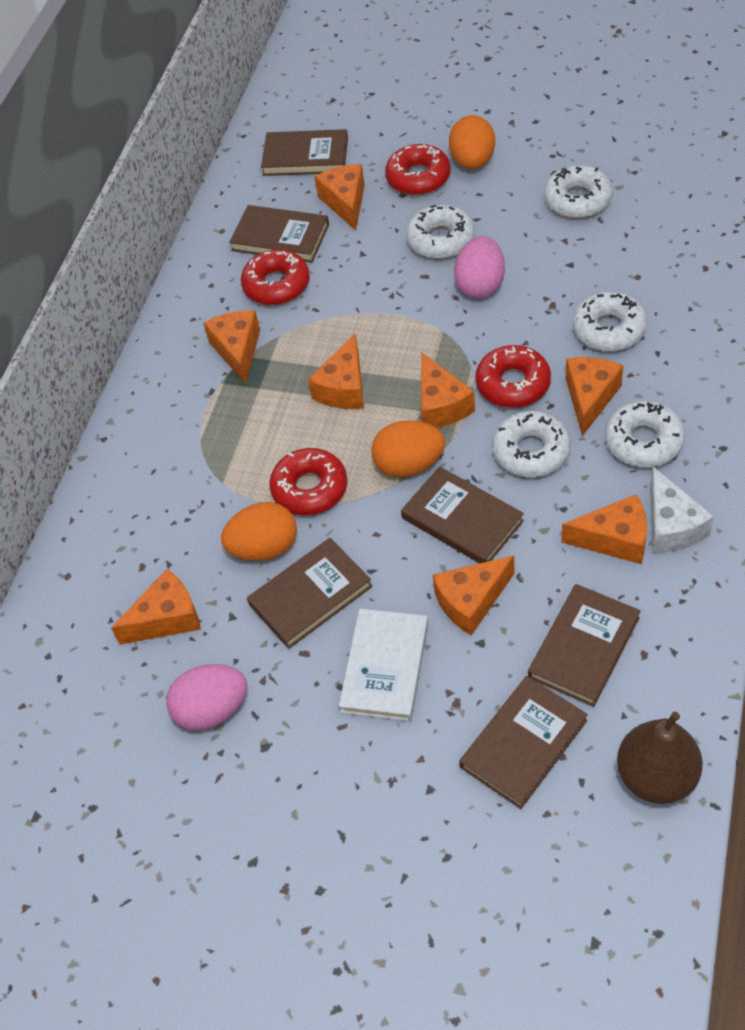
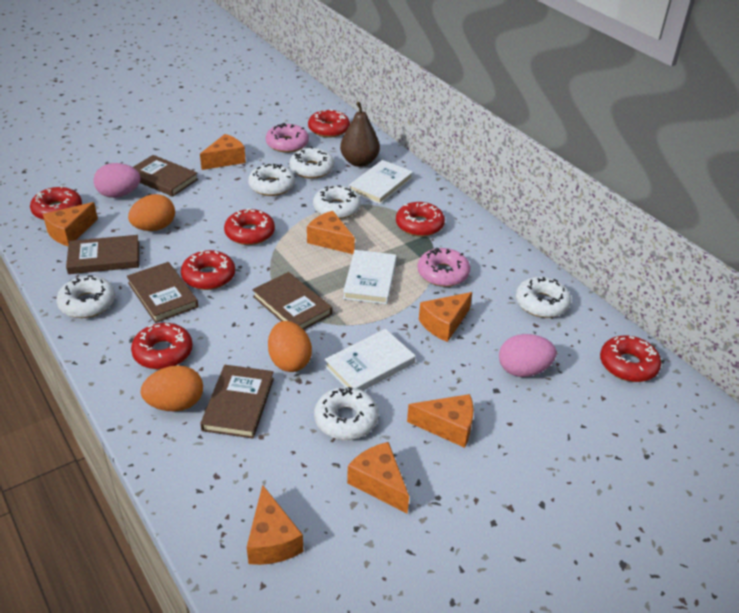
brown book: [229,205,329,263] [247,538,372,649] [261,129,348,176] [401,467,524,564] [459,676,588,809] [528,584,640,707] = 6 -> [66,235,139,274] [127,262,198,323] [133,155,198,197] [200,365,274,439] [252,272,332,330] = 5
orange cheese: [111,569,201,645] [203,310,260,384] [308,334,364,409] [314,164,365,230] [421,353,475,428] [433,555,514,635] [561,494,647,564] [566,357,623,436] = 8 -> [43,202,98,246] [200,134,246,170] [247,485,303,565] [307,211,355,254] [347,442,409,514] [407,394,474,448] [419,292,472,342] = 7
pink donut: none = 0 -> [265,123,309,153] [417,248,470,287] = 2
red donut: [241,249,310,305] [269,448,347,516] [385,144,451,195] [475,345,551,408] = 4 -> [30,186,82,220] [131,323,193,369] [181,250,235,290] [224,209,275,245] [308,109,350,138] [396,202,445,237] [600,335,661,382] = 7
white book: [339,609,428,721] = 1 -> [324,329,416,391] [343,250,397,304] [349,160,413,204] = 3
white cheese: [650,467,714,553] = 1 -> none = 0
white donut: [406,205,474,259] [492,411,571,477] [544,165,613,218] [573,292,647,352] [605,401,685,468] = 5 -> [56,276,115,318] [248,164,295,196] [289,146,334,179] [313,185,361,219] [314,387,379,440] [516,277,571,318] = 6

